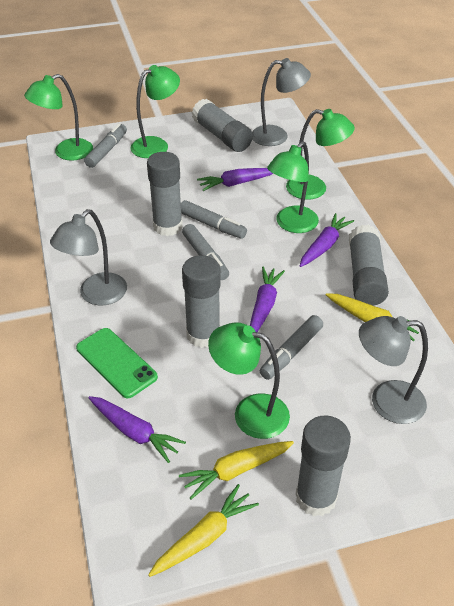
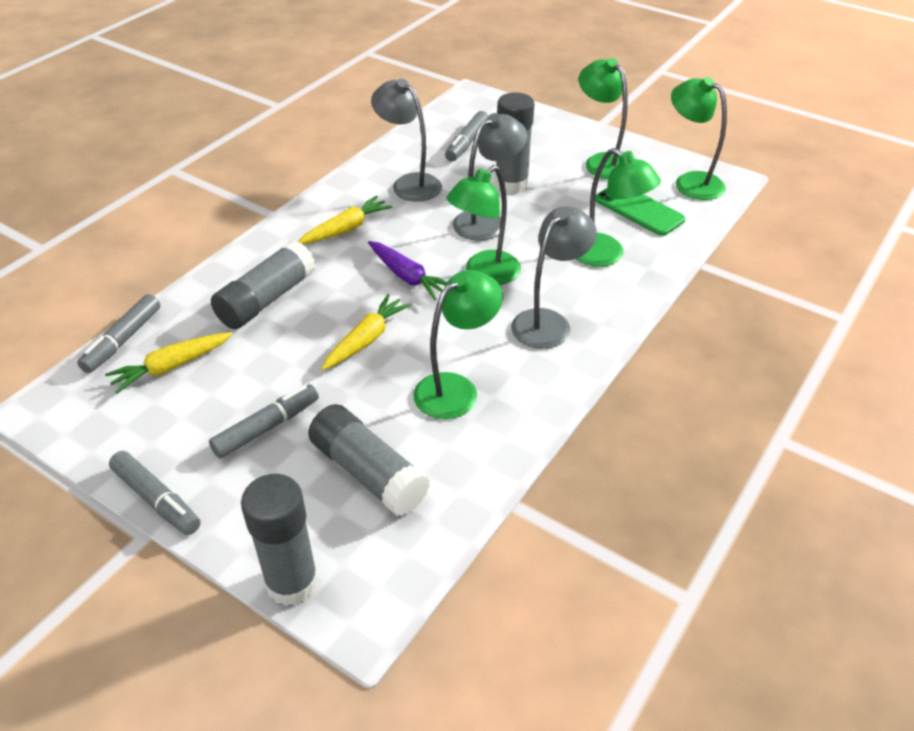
grey glue stick: [147,152,183,236] [182,255,221,348] [192,99,253,152] [295,415,351,516] [349,225,389,306] = 5 -> [211,240,316,329] [241,474,318,606] [308,404,430,516] [495,92,535,194] = 4
purple carrot: [88,396,186,463] [197,168,273,191] [250,267,285,332] [300,213,354,267] = 4 -> [368,241,447,300] = 1

